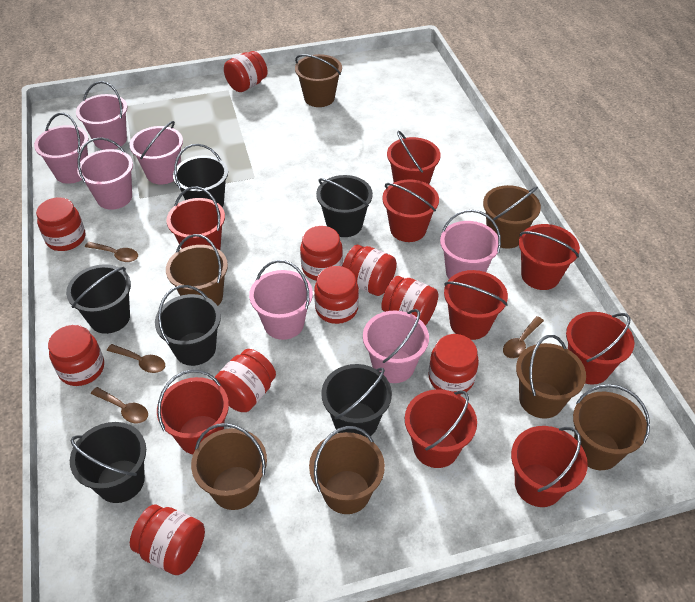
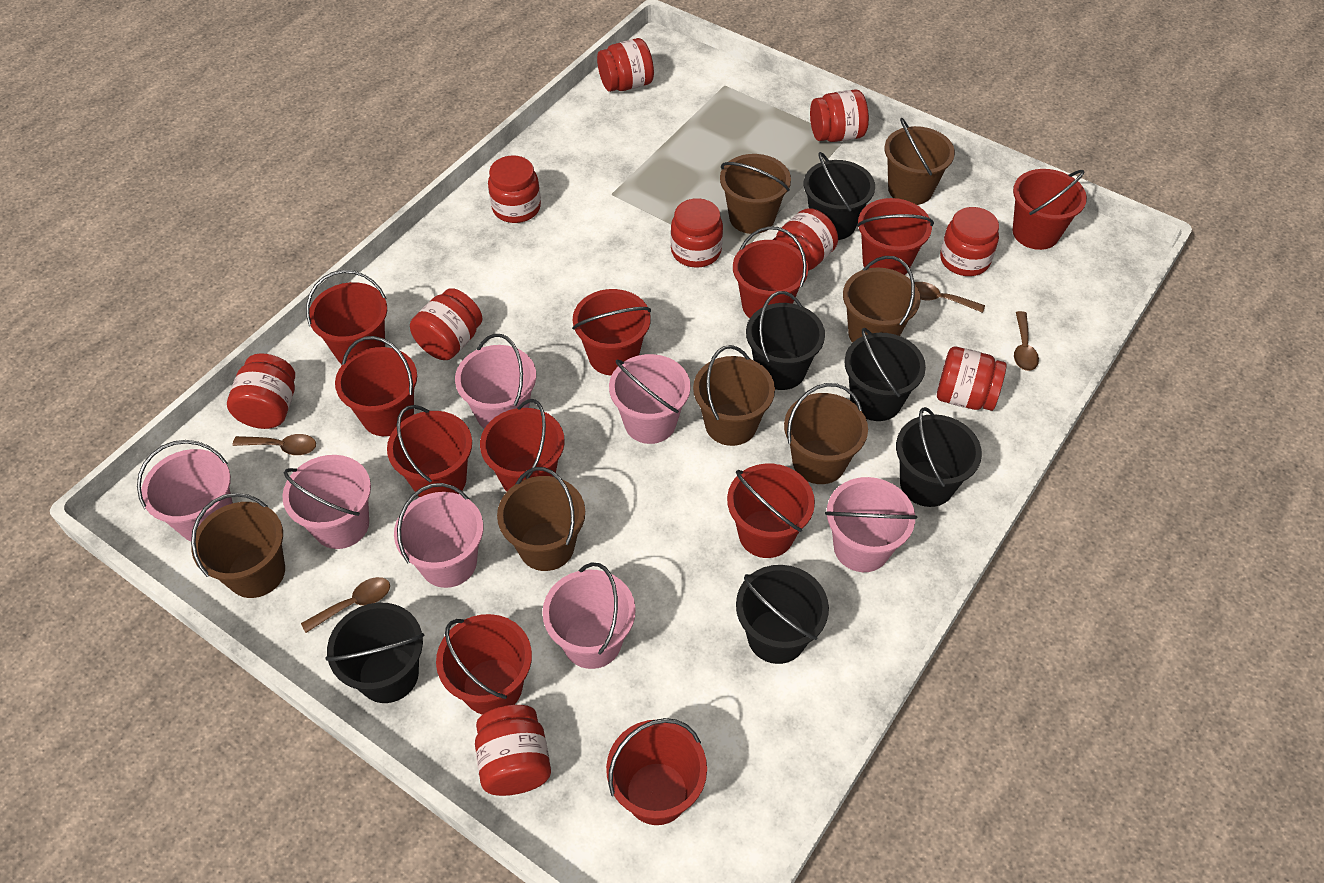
red bucket: [157,369,229,454] [166,187,225,250] [382,179,439,242] [387,130,441,184] [405,389,477,468] [444,270,508,340] [511,426,588,507] [519,224,580,290] [566,312,634,385] = 9 -> [306,270,387,364] [335,336,417,436] [387,405,472,497] [436,614,532,715] [480,399,565,492] [572,289,651,376] [606,718,707,825] [727,464,815,558] [733,226,808,318] [857,198,934,275] [1012,169,1087,250] = 11

